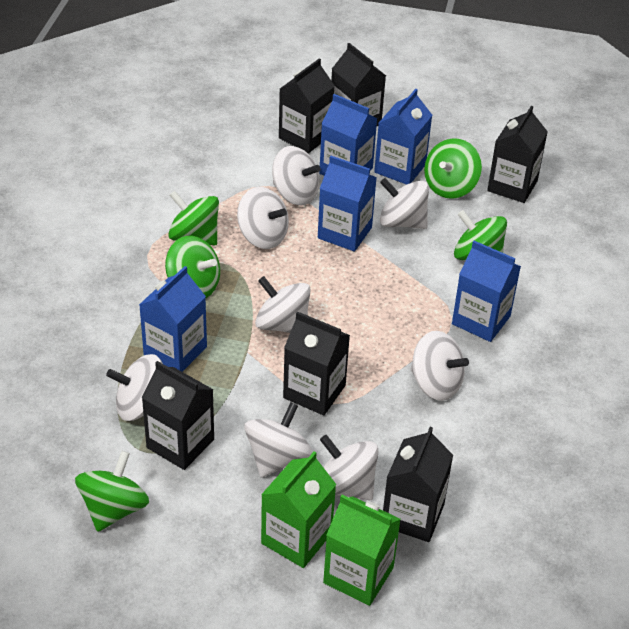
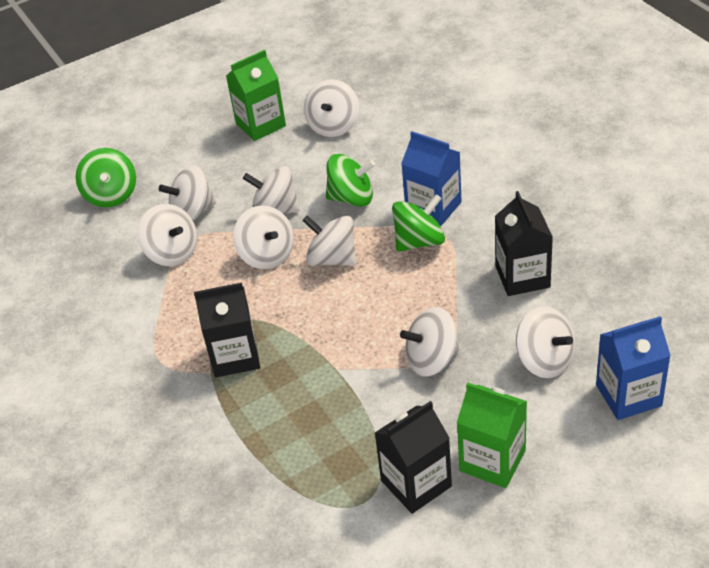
black carton: [142,361,214,470] [279,59,334,153] [283,311,350,415] [331,43,386,127] [383,427,453,542] [487,106,548,203] = 6 -> [194,283,260,378] [375,401,452,514] [495,191,553,296] = 3
blue carton: [139,266,207,372] [318,156,377,251] [319,94,377,176] [374,89,432,185] [452,241,521,342] = 5 -> [401,131,462,226] [596,316,671,420] = 2
green spinning top: [75,451,149,532] [165,236,220,298] [168,191,219,246] [424,138,482,199] [454,210,507,261] = 5 -> [76,148,136,207] [326,154,375,207] [392,194,445,252] = 3

